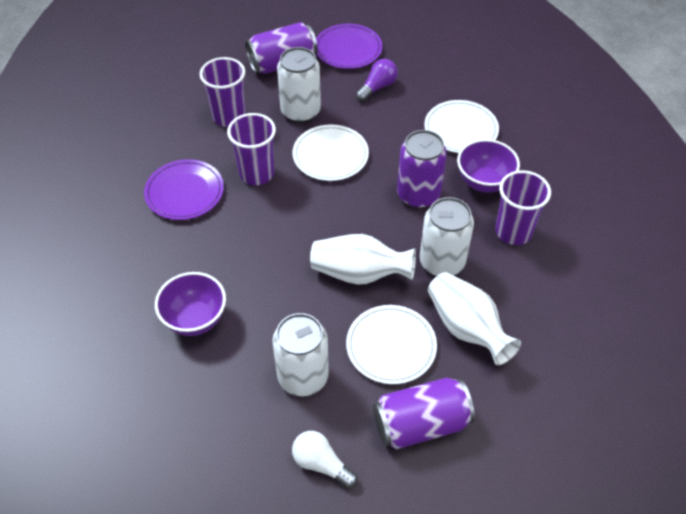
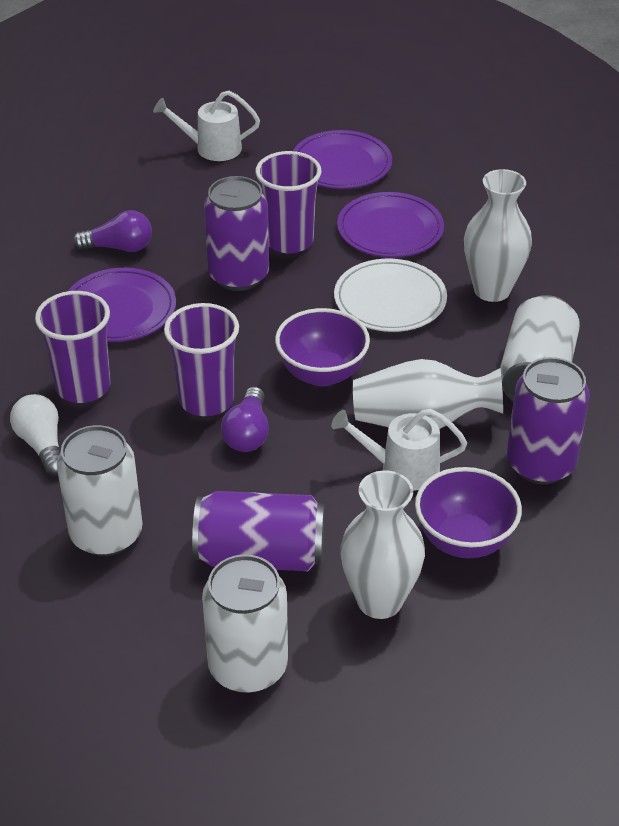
purple light bulb: [356,59,398,101] = 1 -> [73,210,152,252] [221,387,269,452] = 2
purple plate: [144,159,224,220] [316,24,383,69] = 2 -> [68,268,176,342] [293,130,392,189] [337,192,444,258] = 3
white plate: [293,124,369,181] [346,305,437,384] [424,100,499,153] = 3 -> [334,259,447,332] = 1
white vase: [310,234,416,285] [428,272,521,365] = 2 -> [340,470,425,619] [353,359,503,429] [464,169,532,302] = 3
white watering can: none = 0 -> [153,91,260,161] [331,409,467,490] = 2

